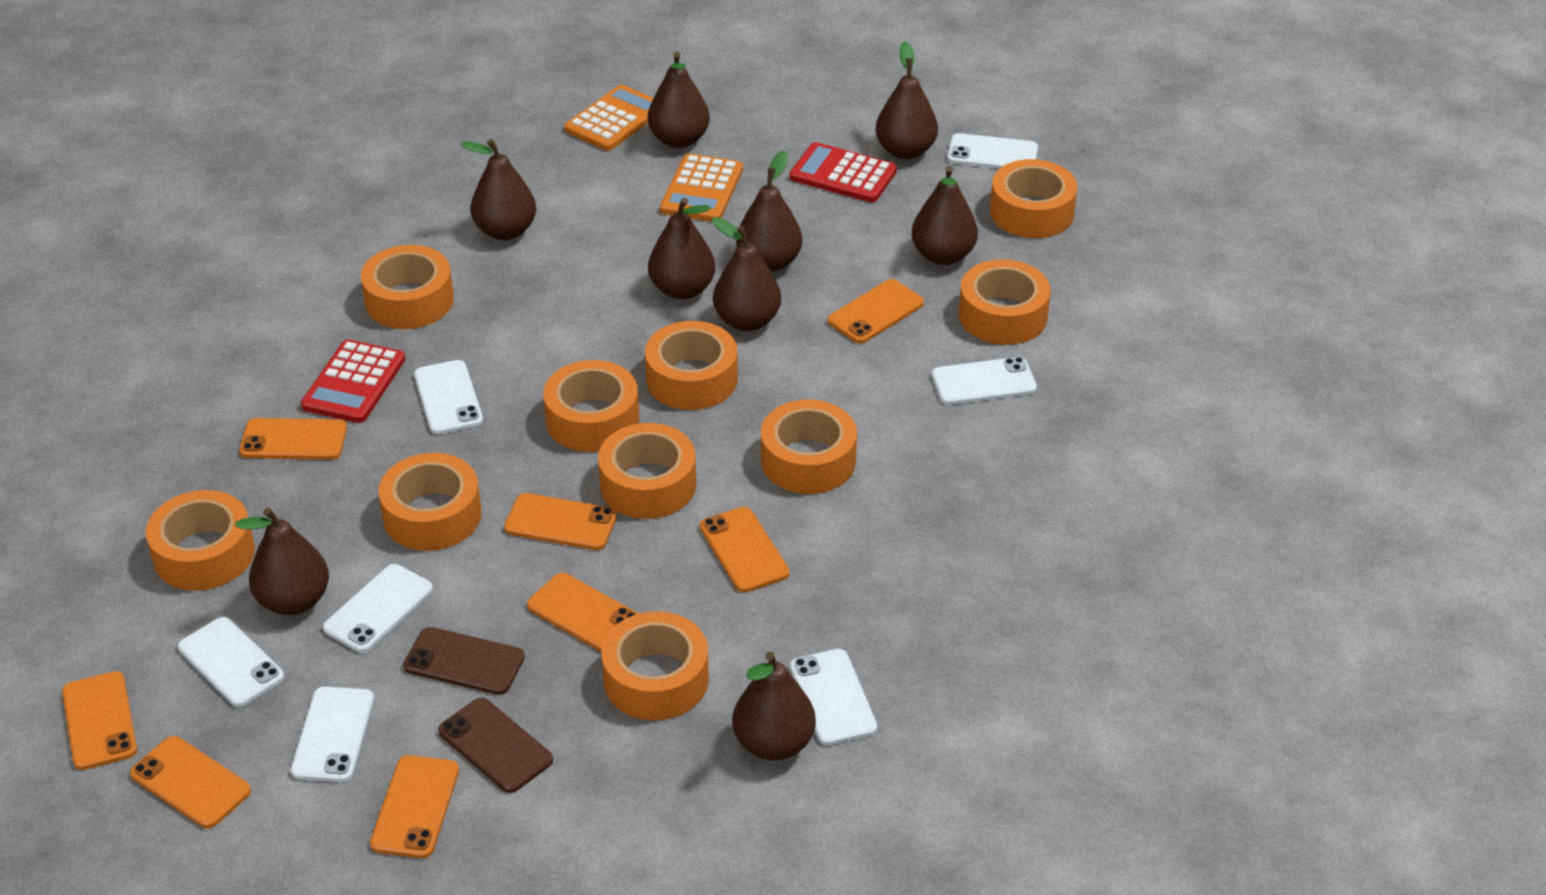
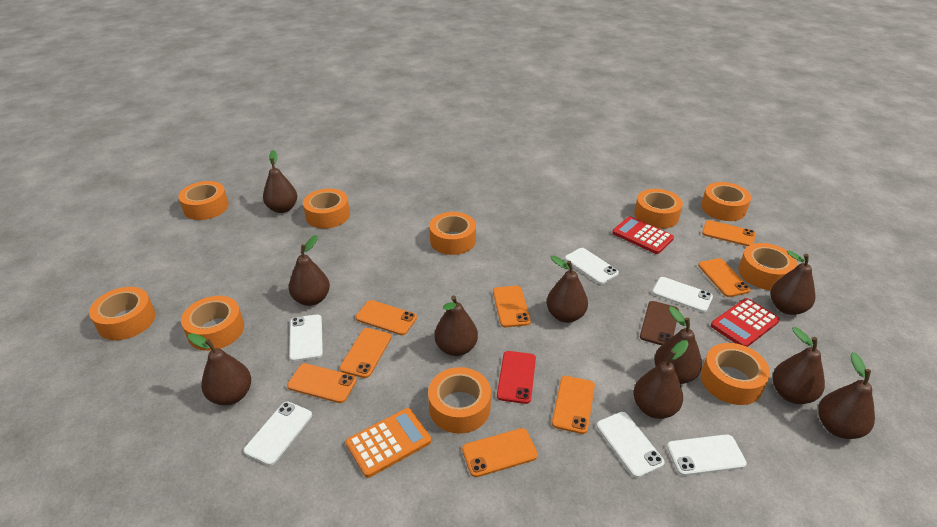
brown pear: [235,508,329,615] [460,139,536,240] [648,52,710,148] [648,198,715,299] [712,217,781,331] [732,652,816,760] [736,150,802,272] [876,41,938,159] [912,166,978,265] = 9 -> [188,333,251,405] [263,150,297,213] [289,235,330,306] [435,295,478,356] [547,255,588,323] [633,340,689,419] [654,307,702,384] [771,250,815,315] [773,327,825,404] [818,352,875,439] = 10
brown phone: [403,627,525,695] [438,698,553,793] = 2 -> [640,301,679,345] = 1
orange calculator: [564,85,654,151] [660,153,743,222] = 2 -> [346,408,431,478] = 1
red phone: none = 0 -> [497,351,536,404] = 1
white phone: [178,617,284,707] [291,686,374,782] [323,564,433,653] [414,360,483,434] [790,649,877,745] [932,357,1037,405] [948,133,1038,169] = 7 -> [244,402,312,466] [289,314,323,362] [565,248,619,284] [597,412,665,478] [652,277,713,312] [667,434,747,476] = 6

